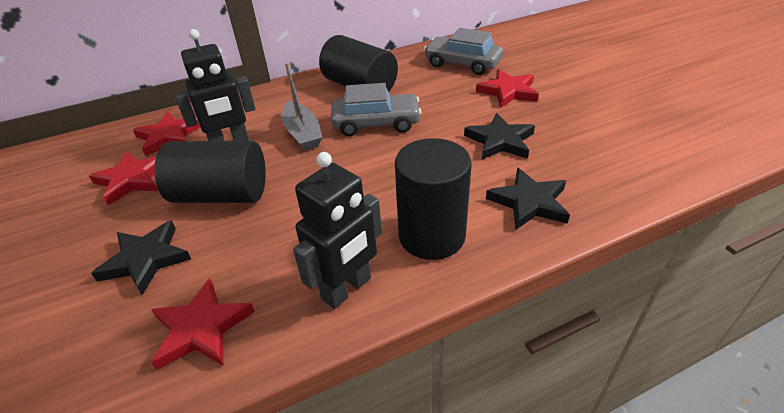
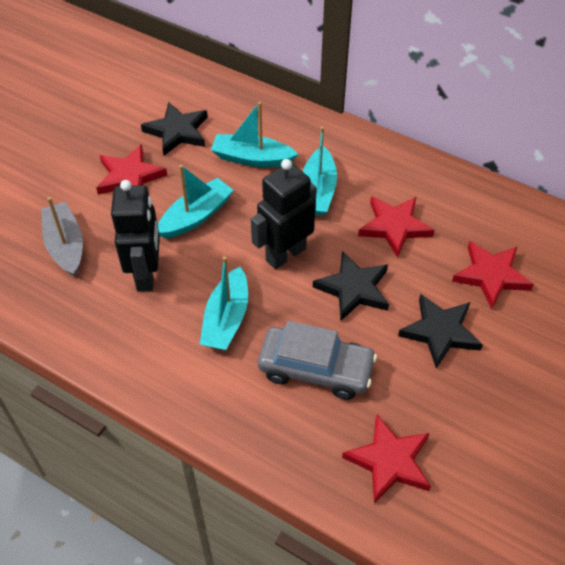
black cylinder: [154,141,266,203] [319,35,398,92] [395,138,472,260] = 3 -> none = 0
grey car: [331,83,422,136] [424,28,503,75] = 2 -> [258,321,377,400] = 1
turquoise boat: none = 0 -> [158,165,234,239] [200,256,248,350] [211,102,298,167] [303,126,337,215] = 4

